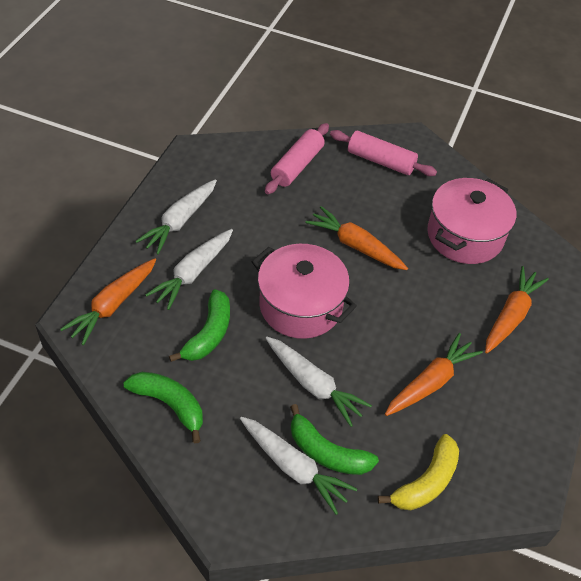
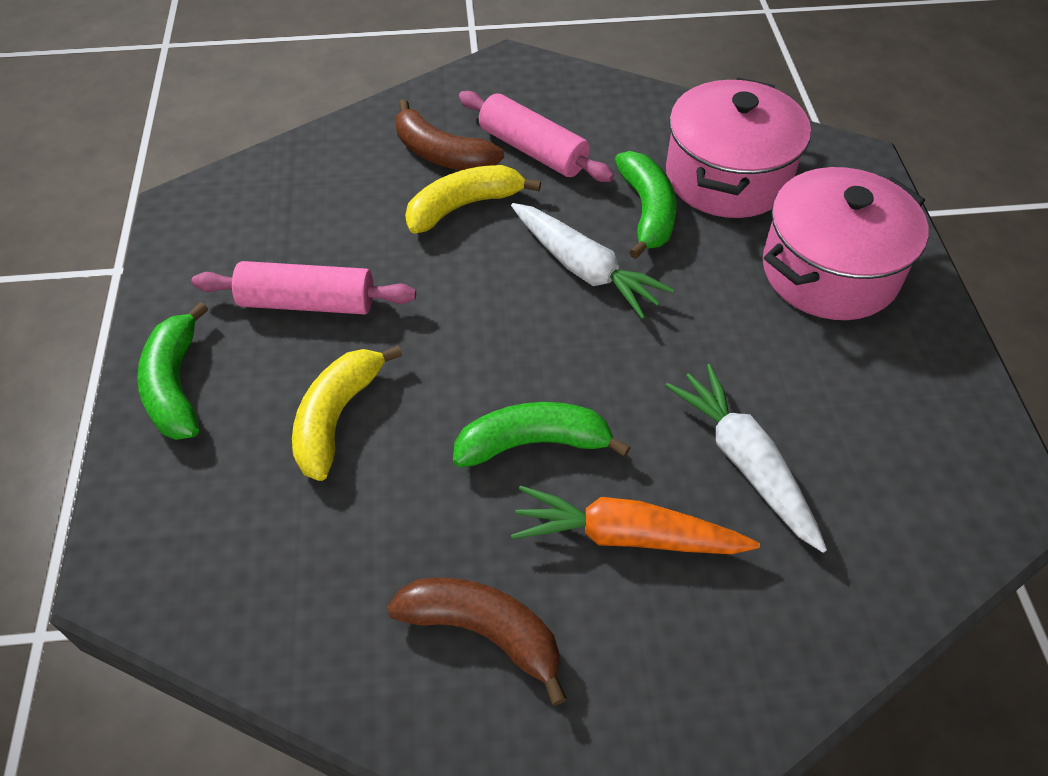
brown banana: none = 0 -> [387,577,567,706] [396,99,504,170] = 2
orange carrot: [60,258,156,345] [306,206,408,270] [385,333,483,416] [485,266,549,353] = 4 -> [511,486,760,554] = 1
white carrot: [135,179,217,254] [146,229,233,310] [240,417,357,515] [265,337,372,427] = 4 -> [511,203,674,319] [665,364,827,553] = 2
yellow banana: [378,434,459,510] = 1 -> [292,345,402,481] [405,165,541,233] = 2

